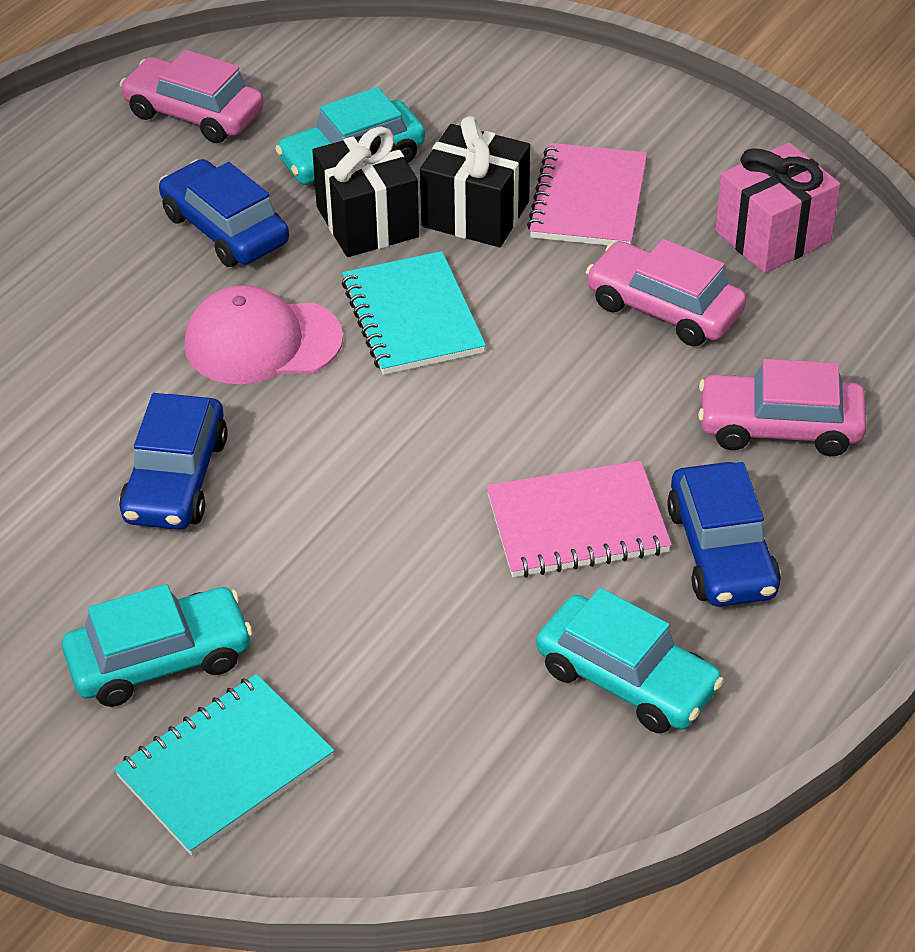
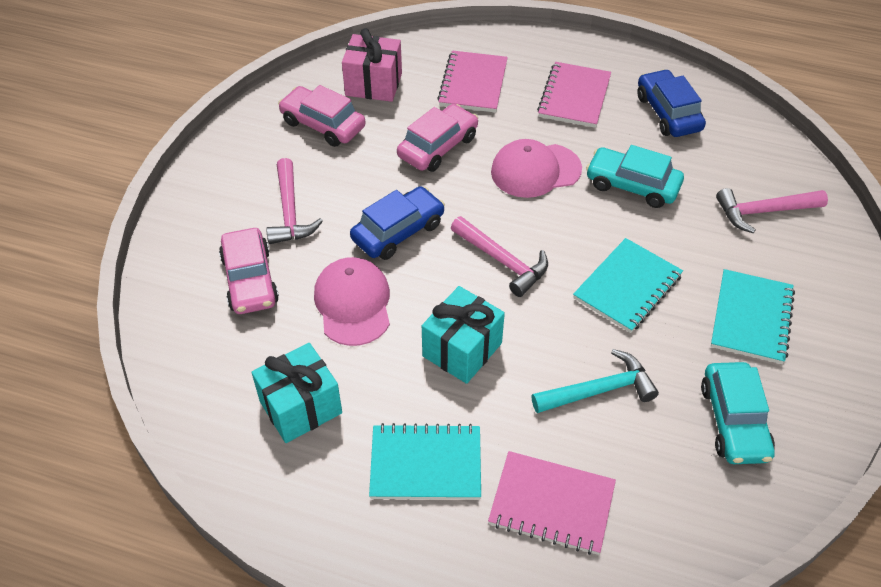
black gift: [312,127,419,257] [420,116,530,247] = 2 -> none = 0
blue car: [119,393,228,530] [159,159,289,267] [667,462,781,607] = 3 -> [350,186,445,260] [637,69,706,137] = 2
pink cap: [185,285,343,384] = 1 -> [314,257,390,346] [491,139,582,198] = 2
pink hammer: none = 0 -> [266,158,323,244] [451,216,548,297] [716,188,828,233] = 3
pink notebook: [486,461,672,578] [527,143,647,246] = 2 -> [437,51,508,113] [488,451,616,555] [537,62,611,128] = 3
turquoise car: [62,584,253,707] [275,87,425,187] [537,588,724,734] = 3 -> [586,145,684,208] [701,362,775,464] = 2
turquoise gift: none = 0 -> [252,343,342,443] [422,286,505,384] = 2
turquoise hammer: none = 0 -> [531,349,659,413] = 1
turquoise notebook: [114,674,334,856] [342,251,486,375] = 2 -> [369,423,481,500] [573,238,683,333] [711,269,795,364] = 3

